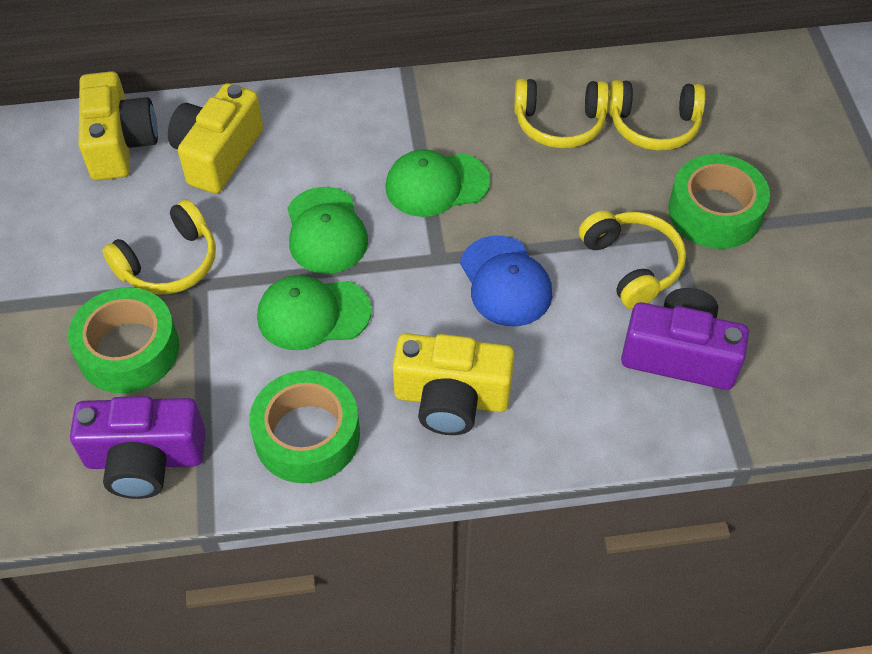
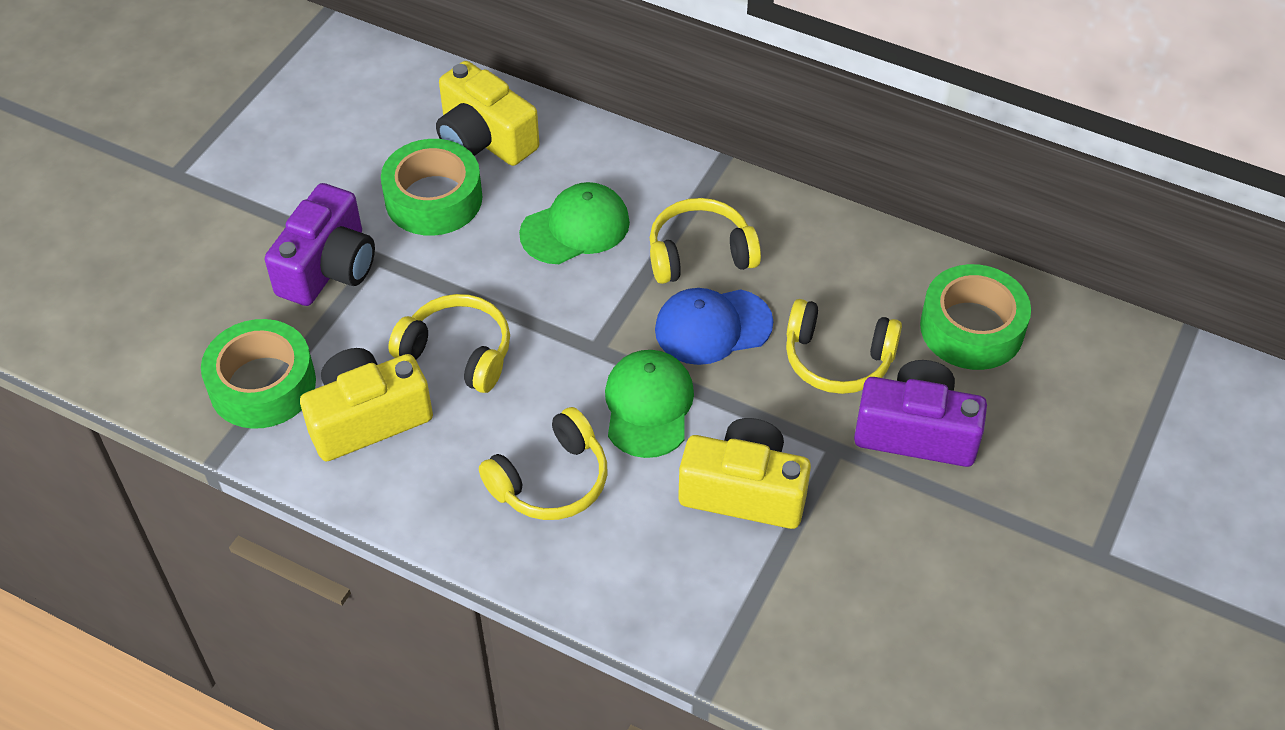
green cap: [257,275,371,350] [288,187,368,274] [386,149,490,217] = 3 -> [519,182,630,264] [605,350,694,458] = 2

